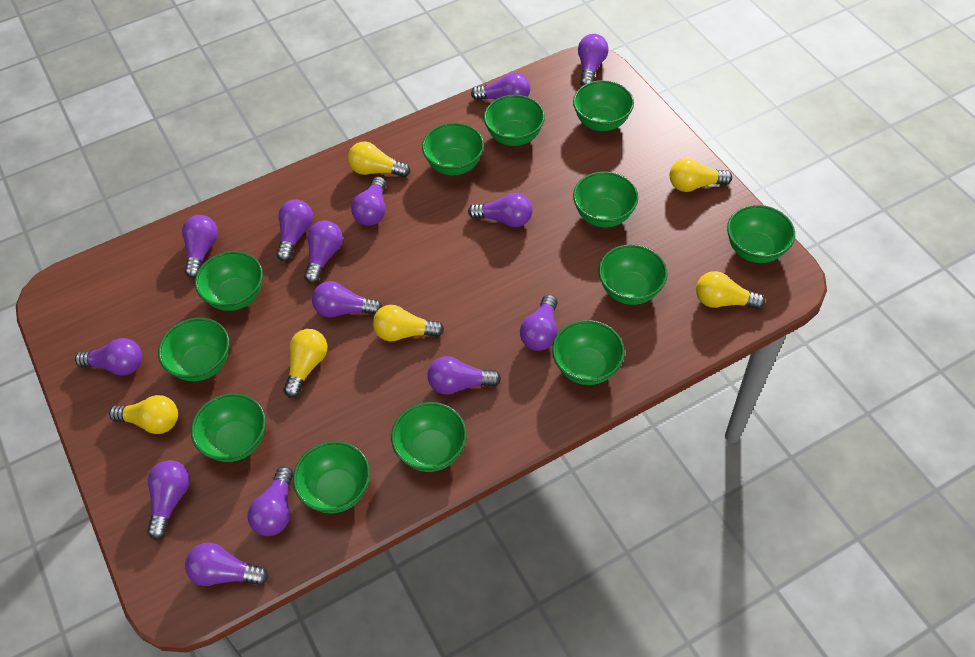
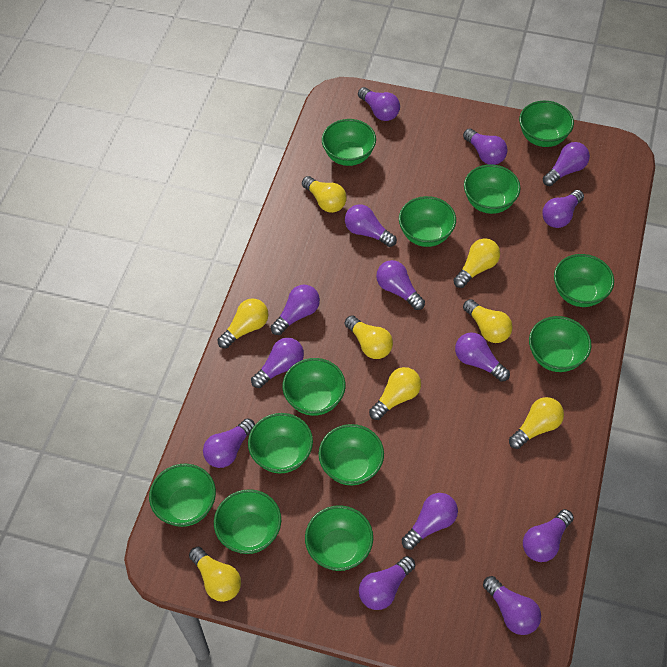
yellow light bulb: [109,395,178,434] [283,329,327,398] [348,142,410,177] [373,305,444,342] [670,158,732,192] [696,271,765,309] = 6 -> [189,547,241,602] [217,298,268,349] [302,176,347,213] [345,315,393,359] [369,367,421,420] [453,238,500,288] [463,299,513,343] [509,397,564,449] = 8

